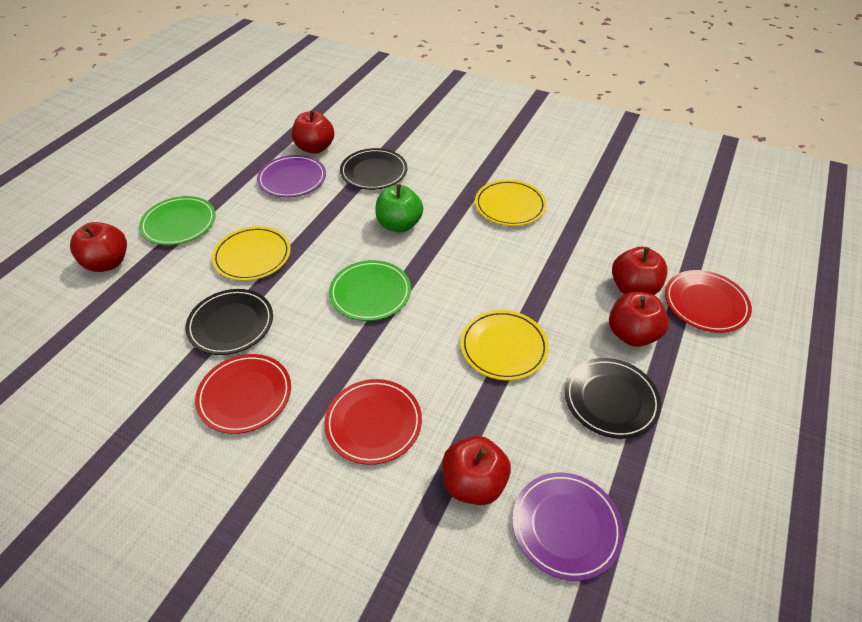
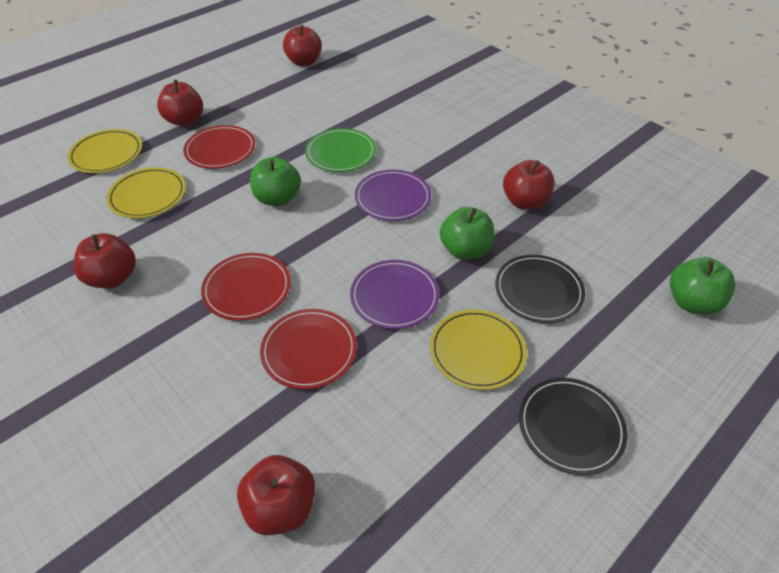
black plate: [186,289,273,355] [340,148,407,190] [565,358,661,439] = 3 -> [495,255,585,323] [519,378,628,475] = 2
green apple: [375,184,423,233] = 1 -> [250,157,301,206] [440,207,494,260] [670,257,736,315] = 3
green plate: [139,196,216,245] [329,260,411,321] = 2 -> [305,128,376,172] = 1

